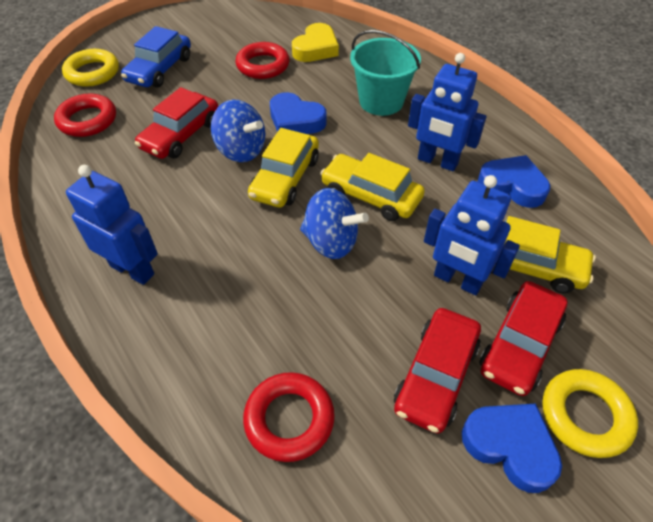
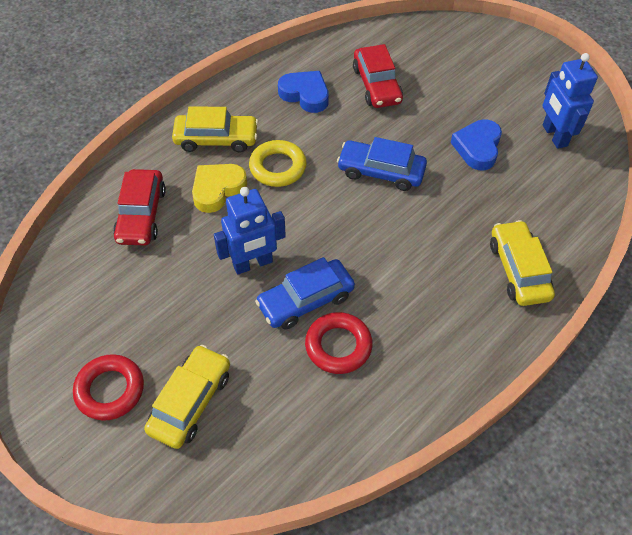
blue car: [121,26,191,88] = 1 -> [255,257,355,330] [337,137,427,191] = 2
blue heart: [270,92,326,134] [462,404,562,493] [478,155,550,208] = 3 -> [278,71,329,113] [451,119,502,171] = 2
blue robot: [66,165,158,285] [408,53,487,171] [424,175,520,295] = 3 -> [214,187,286,274] [543,53,598,149] = 2
blue spinning top: [211,100,265,162] [300,188,369,259] = 2 -> none = 0
red car: [135,87,219,159] [394,308,481,434] [479,281,567,396] = 3 -> [113,169,166,245] [353,44,403,108] = 2
red ring: [54,93,116,137] [235,42,290,79] [243,372,335,462] = 3 -> [73,354,144,421] [305,312,373,374] = 2
turquoise bucket: [350,30,421,116] = 1 -> none = 0
yellow ring: [62,49,119,87] [542,369,638,458] = 2 -> [249,140,307,187] = 1

